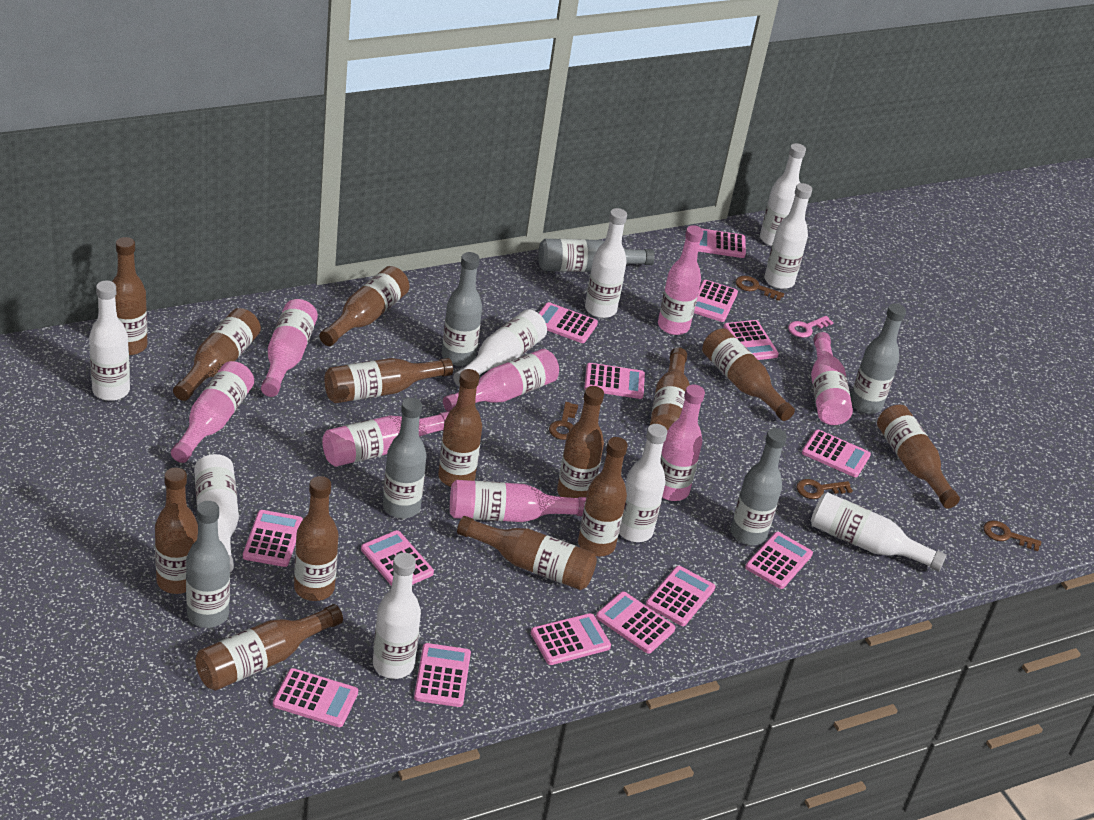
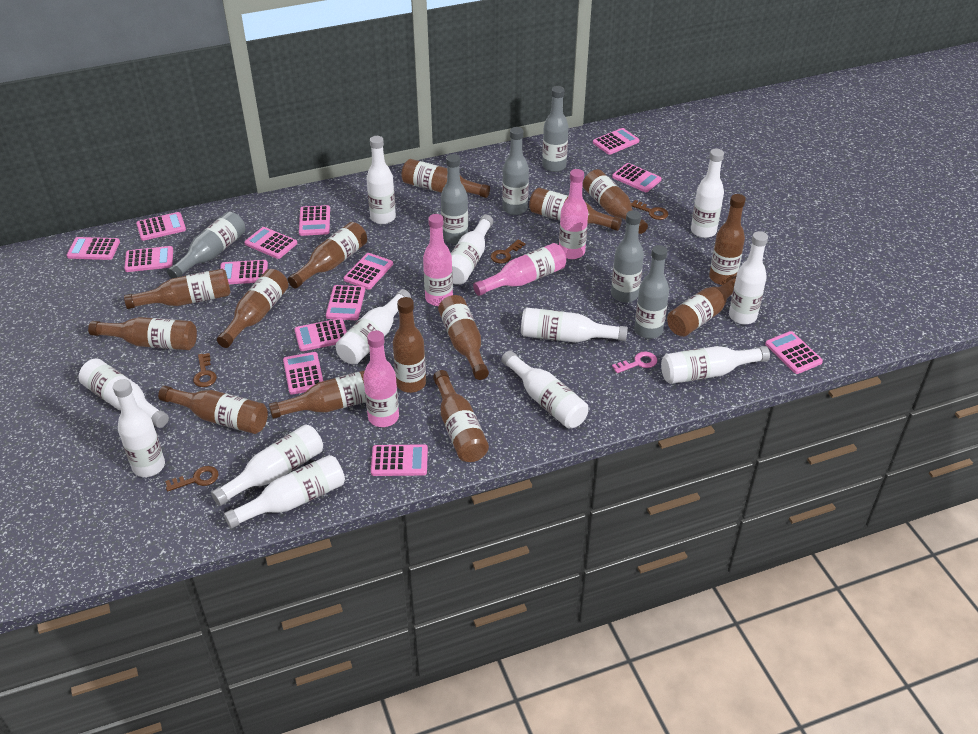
pink bottle: [171,361,254,463] [261,299,318,397] [322,411,449,467] [443,349,559,412] [450,480,586,522] [658,225,703,335] [660,385,705,501] [811,332,853,425] = 8 -> [363,330,399,427] [423,214,453,306] [473,243,566,296] [559,169,588,259] = 4
white bottle: [89,281,130,401] [194,454,239,572] [373,553,421,679] [453,309,547,387] [585,208,627,318] [619,424,667,542] [760,143,806,247] [764,183,812,289] [811,492,947,572] = 9 -> [78,358,169,428] [113,379,165,477] [211,424,323,506] [224,455,345,528] [336,289,411,364] [367,136,396,224] [451,215,493,285] [501,350,588,429] [521,308,628,343] [661,346,770,384] [691,149,724,238] [729,231,768,325] = 12

